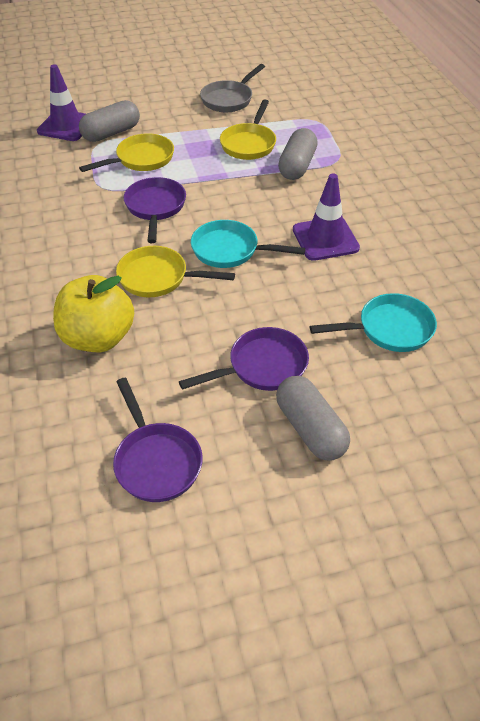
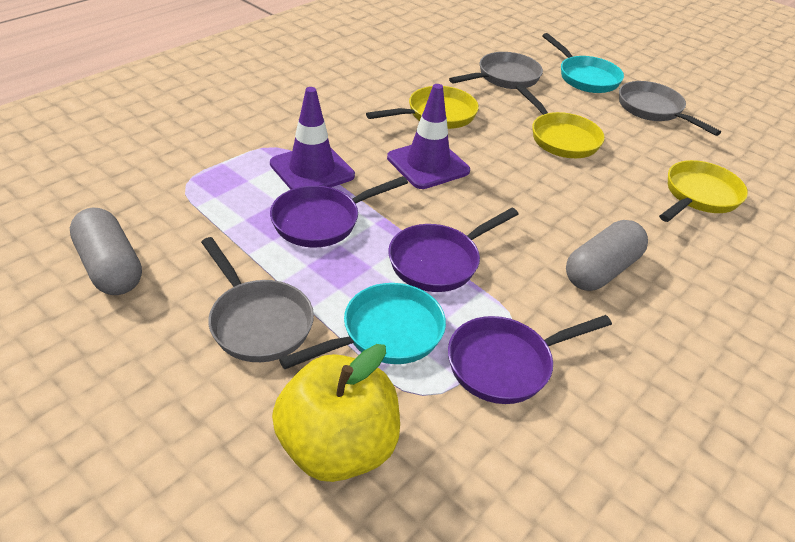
grey capsule: [79,100,140,142] [276,376,350,461] [278,128,318,180] = 3 -> [70,207,142,295] [566,220,648,291] = 2
grey pan: [200,64,265,112] = 1 -> [201,237,314,362] [449,52,543,89] [619,81,721,136] = 3

